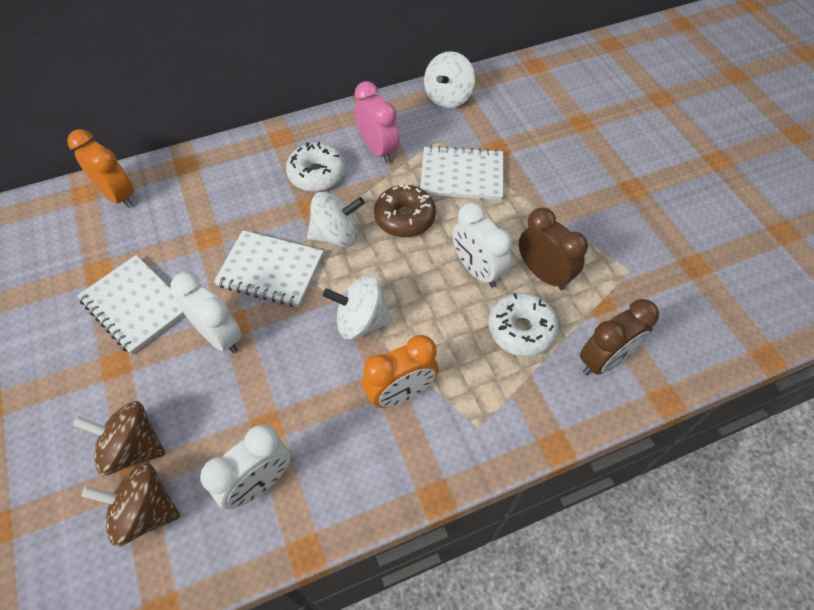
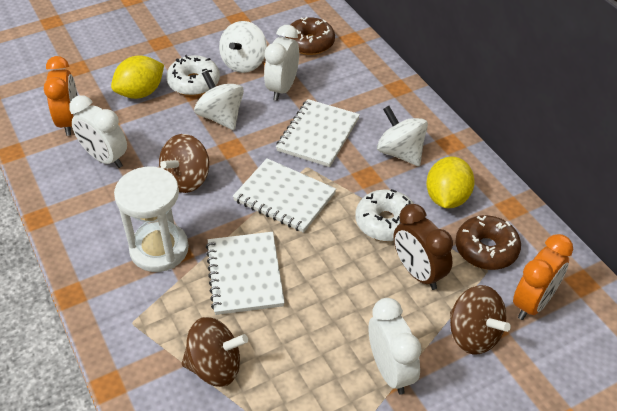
brown clock: [519,208,588,290] [580,299,659,375] = 2 -> [394,204,453,290] = 1
brown donut: [374,185,436,237] = 1 -> [285,17,335,55] [455,215,521,270] = 2
brown spinning top: [73,401,165,475] [81,463,180,547] = 2 -> [159,134,209,193] [182,317,248,387] [450,285,511,355] = 3
pink clock: [354,81,399,163] = 1 -> none = 0
white hourglass: none = 0 -> [114,167,189,272] = 1
yellow lemon: none = 0 -> [111,55,164,99] [426,157,475,208] = 2

